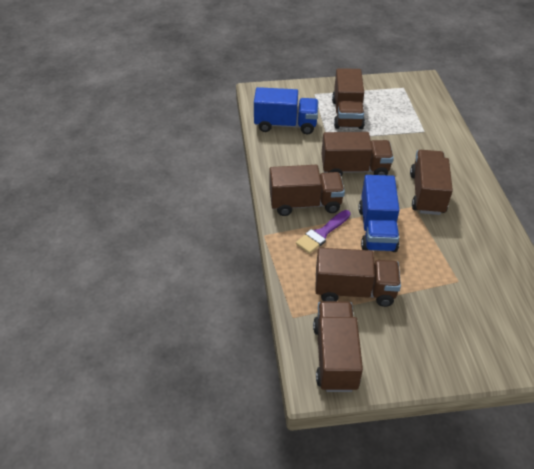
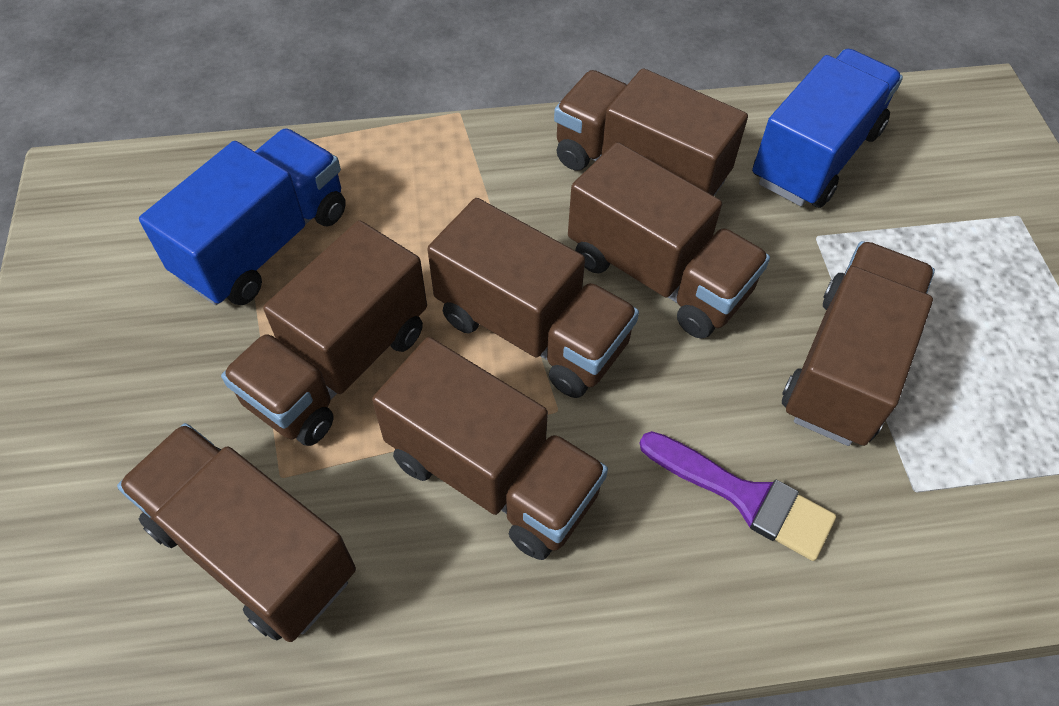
brown truck: [269,165,345,216] [313,301,363,392] [315,248,401,307] [321,132,394,177] [332,68,365,129] [410,150,453,215] = 6 -> [117,423,356,642] [221,220,427,446] [372,337,608,560] [427,198,639,398] [554,68,748,196] [568,142,770,339] [782,241,935,446] = 7

